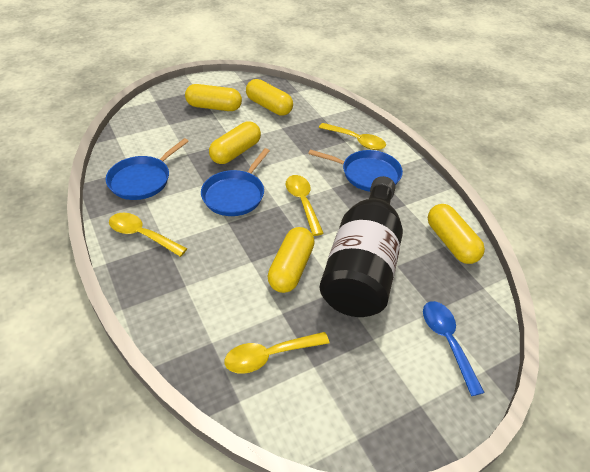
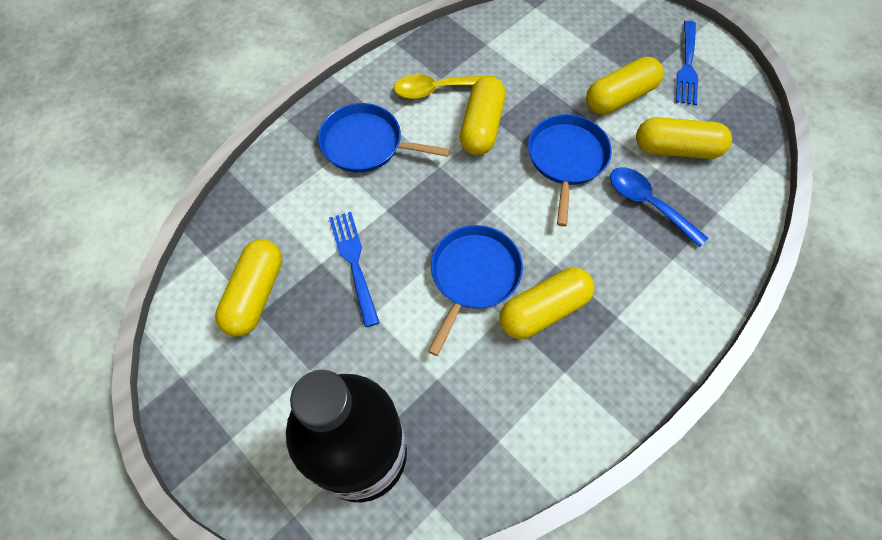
blue fork: none = 0 -> [329,212,380,327] [676,21,698,105] = 2
yellow spoon: [109,213,187,257] [224,332,329,374] [286,175,324,236] [319,123,386,150] = 4 -> [394,74,495,99] = 1

